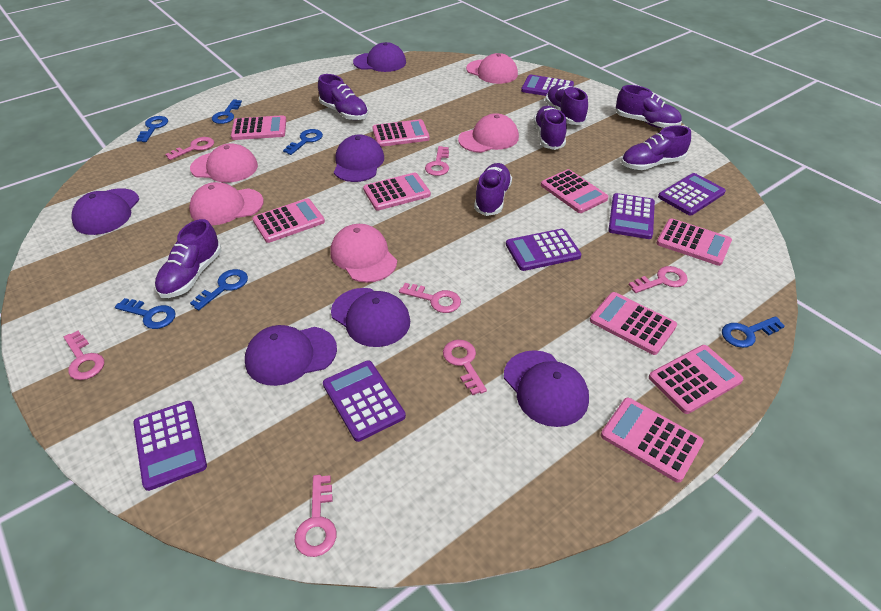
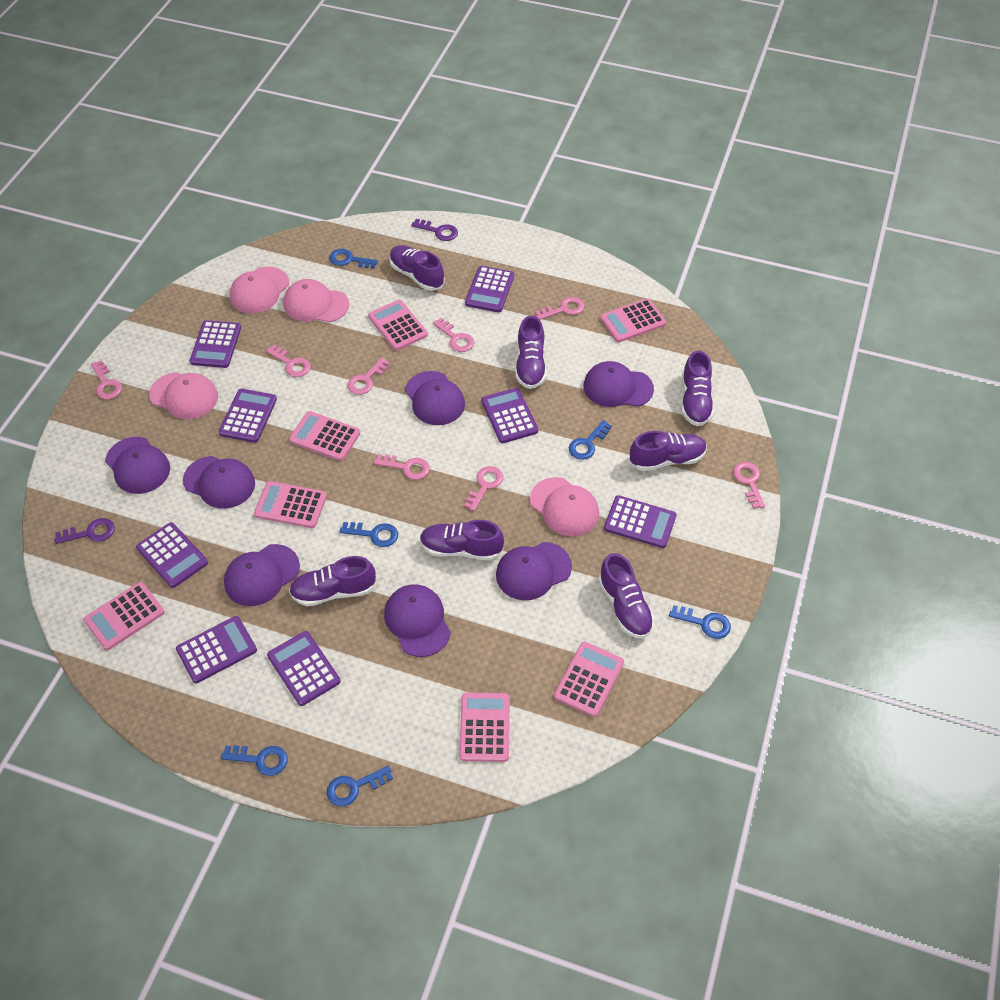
pink calculator: [231,115,286,140] [252,198,325,243] [363,172,431,210] [372,119,430,147] [541,169,609,213] [590,292,677,355] [601,398,704,483] [649,345,743,414] [657,218,732,266] = 9 -> [83,582,165,650] [254,481,327,528] [289,411,360,461] [368,300,428,351] [459,693,510,762] [554,642,624,717] [600,299,666,342] = 7
pink cap: [189,182,264,225] [190,143,258,183] [330,224,397,283] [458,113,519,153] [466,53,518,84] = 5 -> [149,372,218,419] [230,267,289,314] [283,279,349,322] [530,477,599,536] = 4
pink key: [64,331,104,380] [165,137,214,160] [295,475,336,557] [399,283,461,313] [425,146,449,176] [443,340,487,395] [629,266,688,293] = 7 -> [91,360,122,399] [266,345,311,377] [347,357,390,395] [374,454,430,480] [433,318,474,352] [464,466,503,511] [535,297,585,320] [733,462,765,509] = 8
purple calculator: [133,401,207,491] [323,360,406,442] [506,229,581,271] [521,75,574,96] [608,193,655,239] [658,173,726,216] = 6 -> [136,522,208,588] [176,616,257,683] [190,320,241,368] [219,389,277,443] [267,631,341,706] [465,266,514,312] [481,388,538,443] [604,495,677,548] = 8
purple cap: [71,188,139,235] [245,325,337,386] [331,288,410,347] [334,134,384,182] [353,42,406,72] [504,350,589,427] = 6 -> [105,437,170,494] [183,456,255,509] [224,544,300,606] [384,584,451,657] [405,371,465,425] [496,542,572,600] [583,361,654,407] = 7
purple key: none = 0 -> [54,518,115,544] [411,219,458,241] = 2

